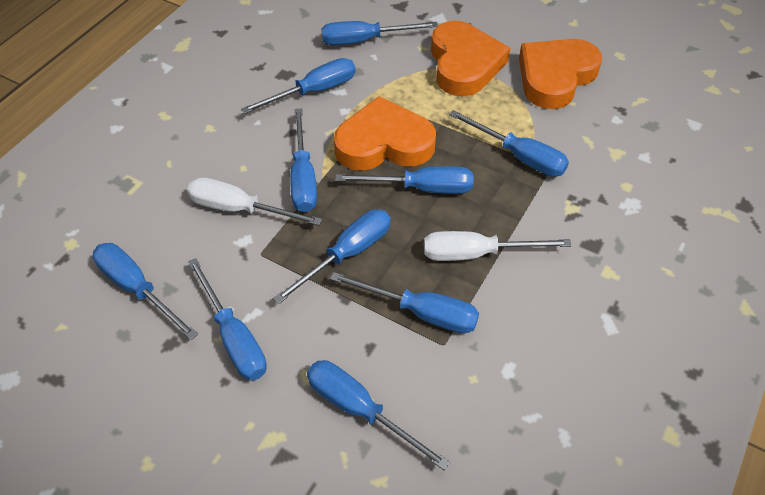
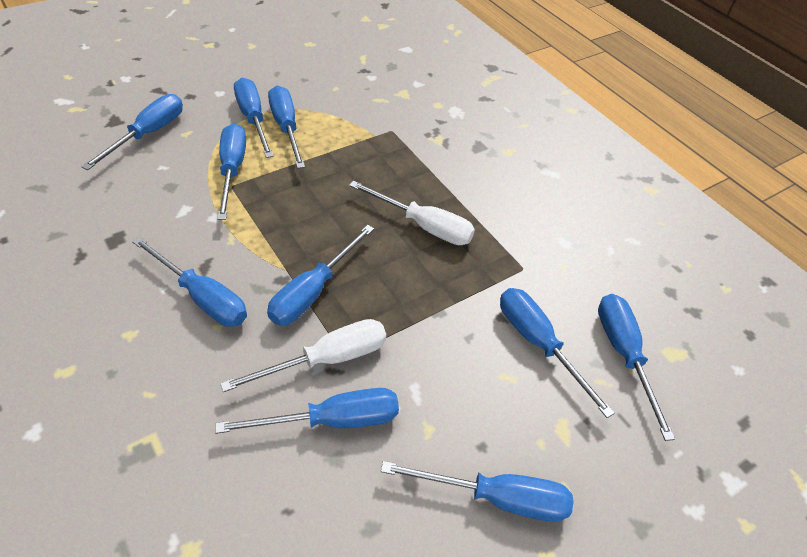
orange heart: [334,96,436,171] [431,21,510,96] [519,39,602,109] = 3 -> none = 0

